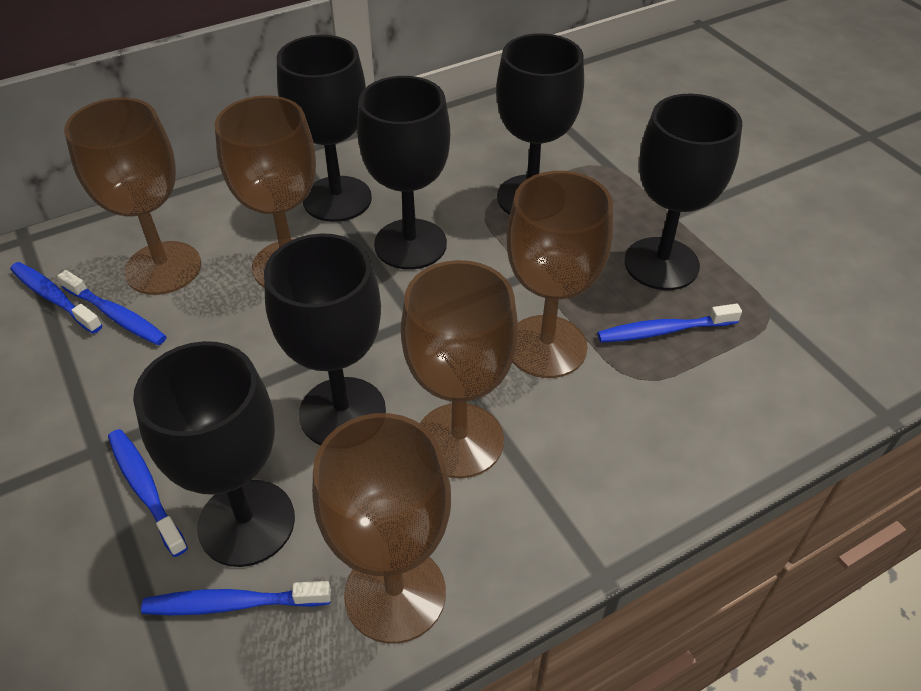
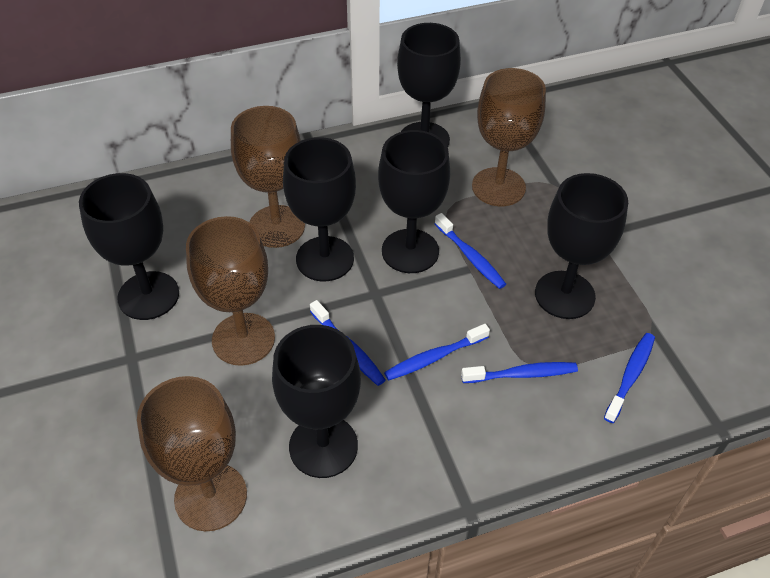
brown goblet: [64,98,201,295] [215,95,316,288] [312,413,451,644] [401,260,518,478] [506,171,613,378] = 5 -> [137,376,247,531] [186,216,275,366] [231,106,305,248] [472,68,546,206] = 4

